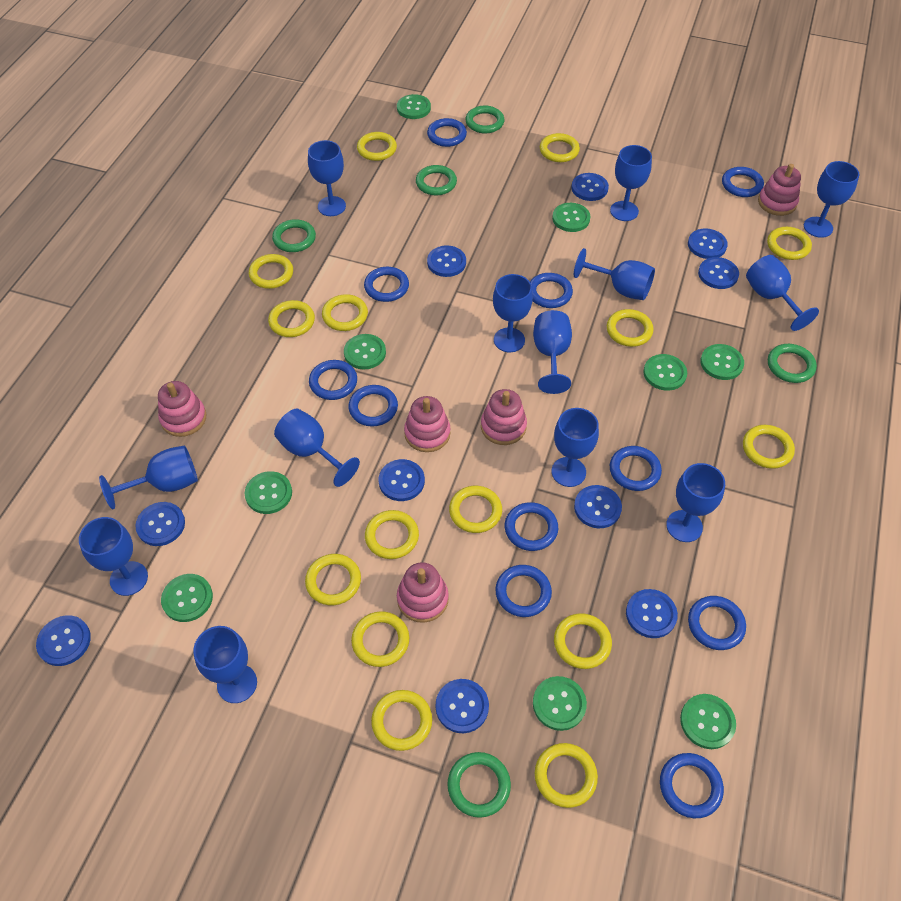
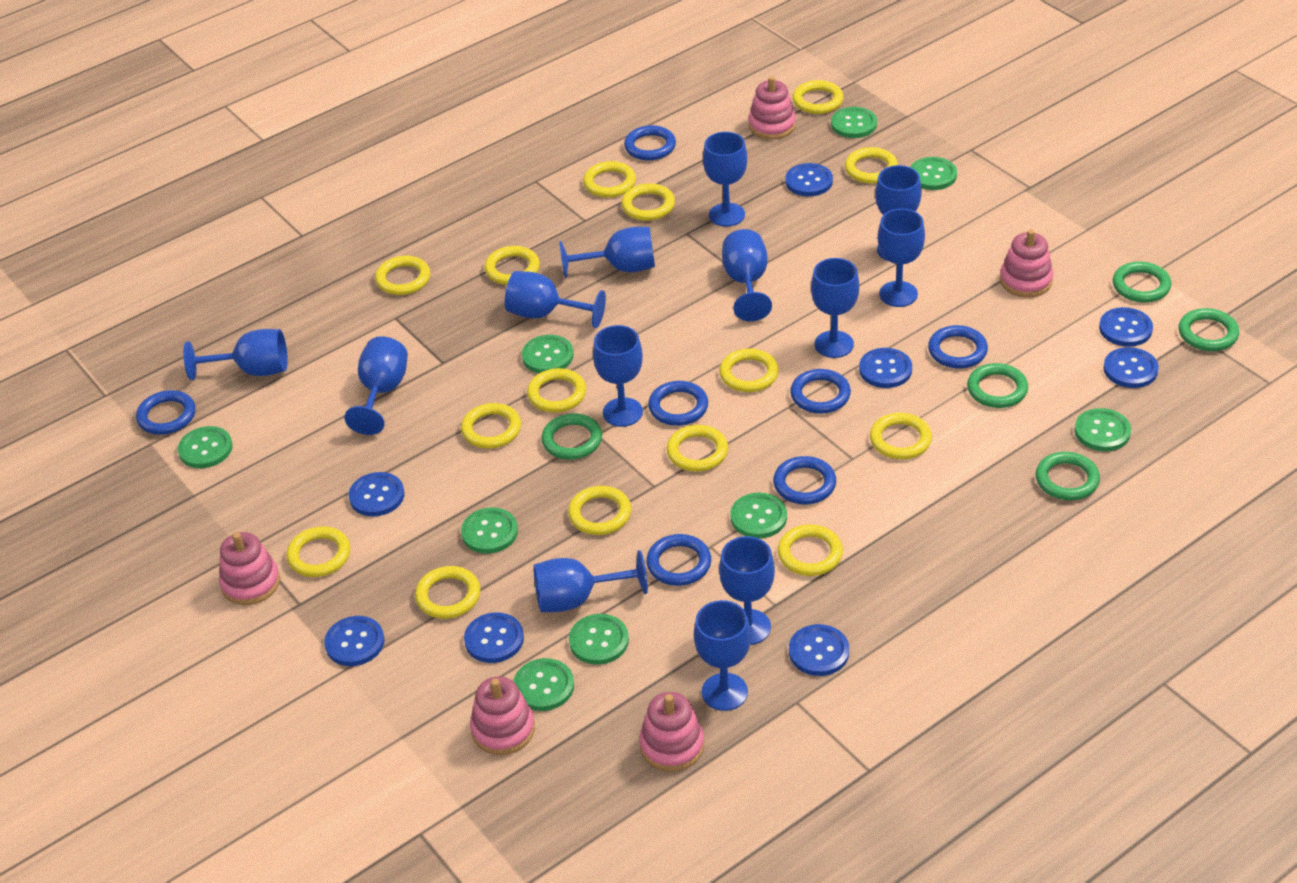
blue button: [36,615,91,666] [135,502,185,546] [378,459,425,501] [427,246,466,277] [435,679,489,733] [571,173,609,201] [574,485,622,528] [626,589,678,638] [688,228,728,259] [698,257,739,289] = 10 -> [324,616,384,666] [349,472,404,516] [464,612,524,663] [785,163,833,196] [789,624,849,676] [859,348,912,388] [1099,307,1153,347] [1103,347,1159,388] = 8
blue ring: [309,360,357,400] [348,385,398,426] [364,267,409,302] [427,118,467,147] [495,565,552,617] [505,502,558,551] [530,273,573,308] [610,446,662,491] [660,753,724,818] [688,596,746,650] [722,167,764,197] = 11 -> [136,390,195,435] [624,125,676,160] [646,534,711,586] [648,381,708,426] [773,456,836,504] [790,369,851,414] [928,325,988,368] = 7

